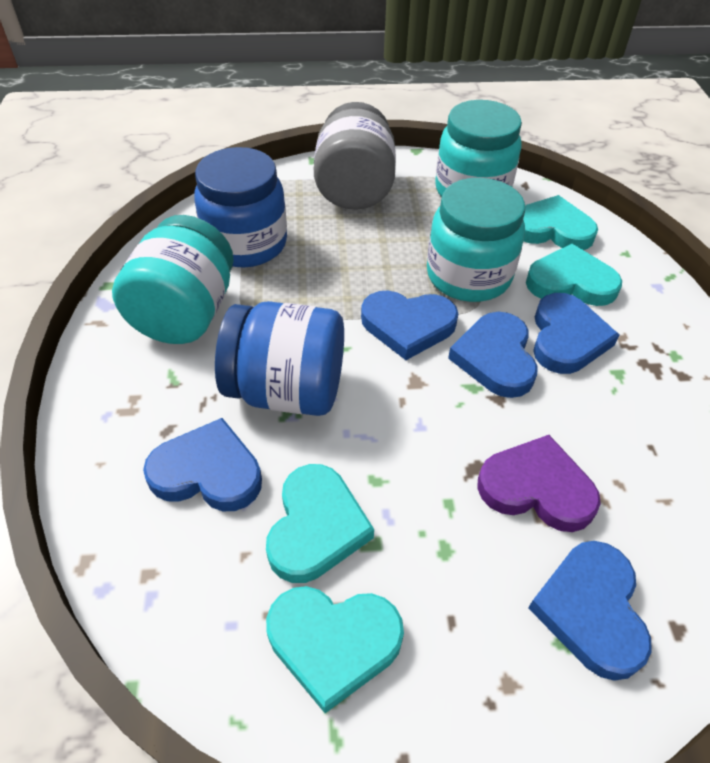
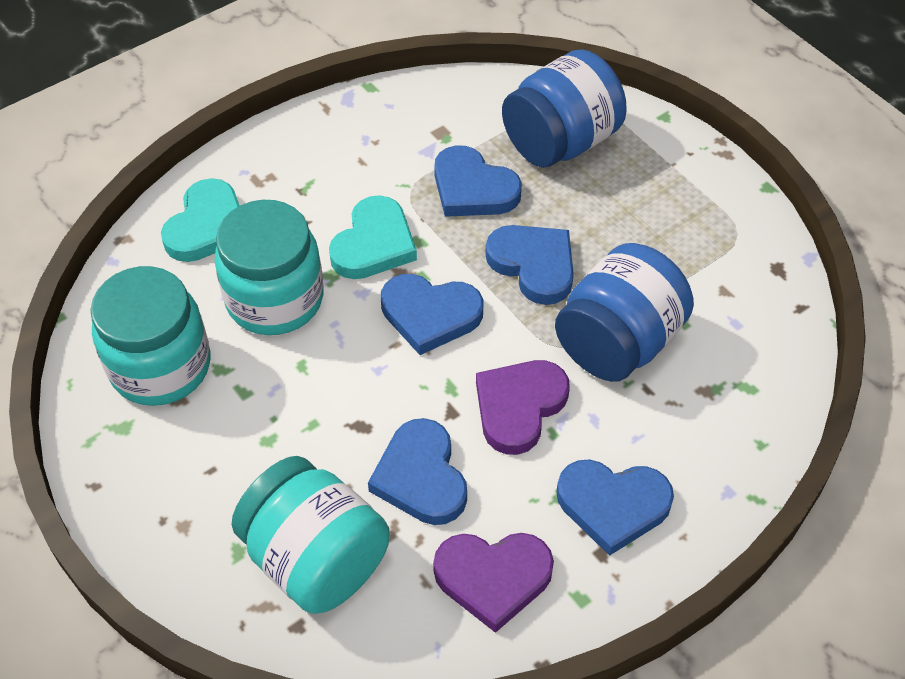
grey jar: [314,102,396,209] = 1 -> none = 0
purple heart: [477,435,601,532] = 1 -> [433,533,554,633] [476,360,570,455] = 2
turquoise heart: [266,464,374,583] [266,586,404,713] [523,195,598,250] [526,244,622,306] = 4 -> [161,178,240,262] [329,195,417,279] = 2

